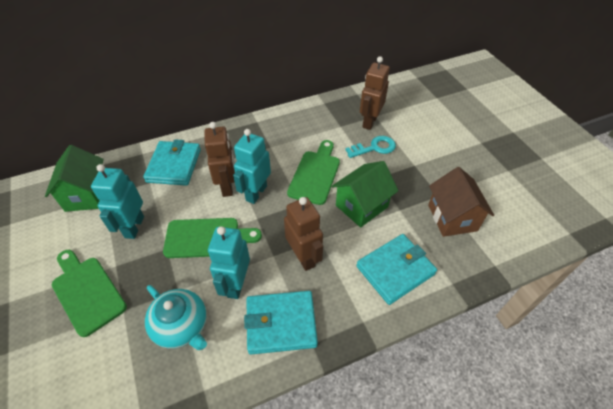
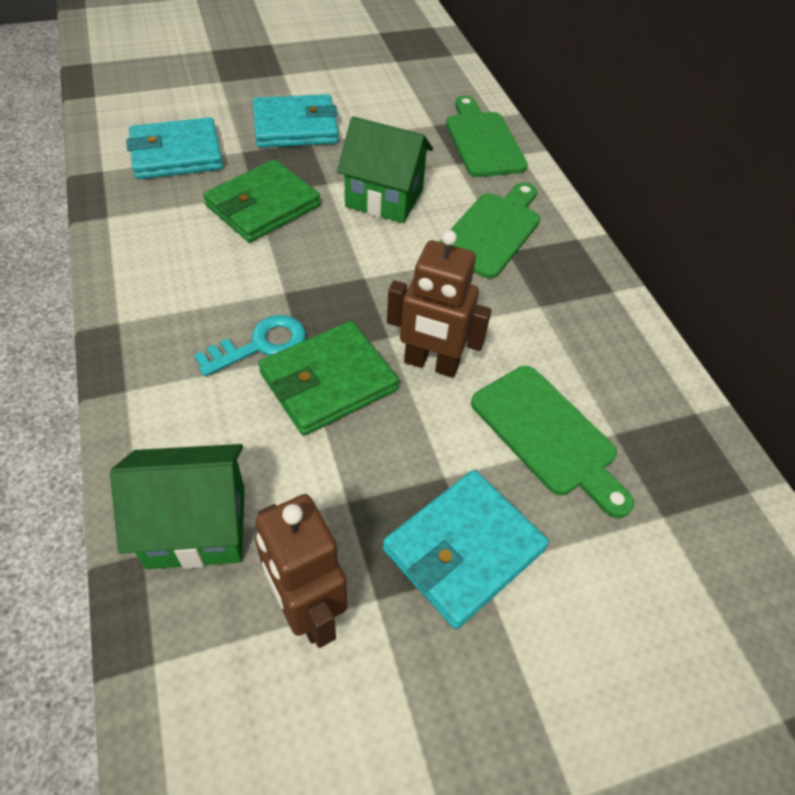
brown house: [428,167,494,237] = 1 -> none = 0
brown robot: [204,122,235,197] [284,197,323,271] [360,56,390,130] = 3 -> [255,494,347,648] [387,230,491,378] = 2
green wallet: none = 0 -> [203,159,321,242] [258,321,399,436] = 2
turquoise robot: [91,164,144,239] [208,226,250,299] [233,129,271,204] = 3 -> none = 0
turquoise teapot: [145,285,207,350] = 1 -> none = 0

